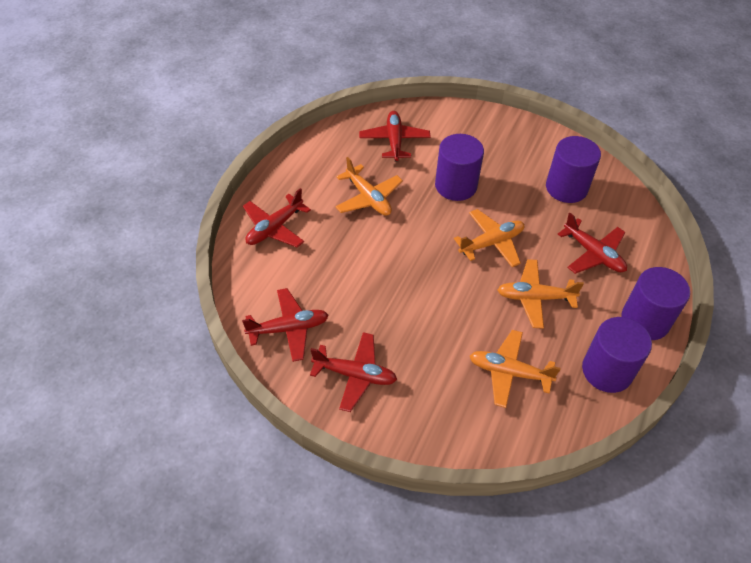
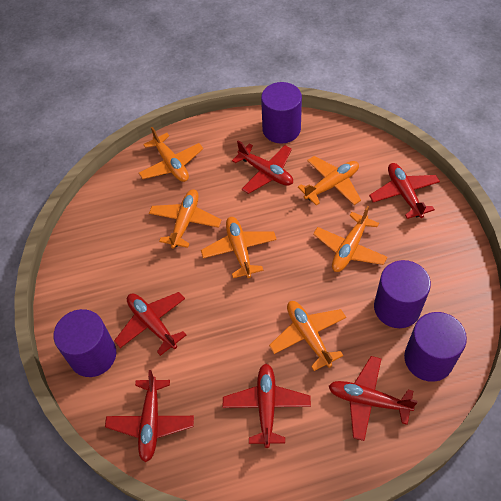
orange plane: [335,157,403,216] [454,209,524,267] [470,330,561,408] [497,259,584,329] = 4 -> [138,127,203,182] [149,189,221,248] [201,217,277,278] [269,301,346,371] [298,156,361,206] [313,206,387,272] = 6
red plane: [242,288,329,362] [243,188,311,247] [310,332,397,412] [359,111,431,161] [558,213,627,274] = 5 -> [105,370,194,462] [114,292,186,356] [223,364,311,448] [232,140,293,194] [329,356,418,441] [369,163,440,219] = 6

